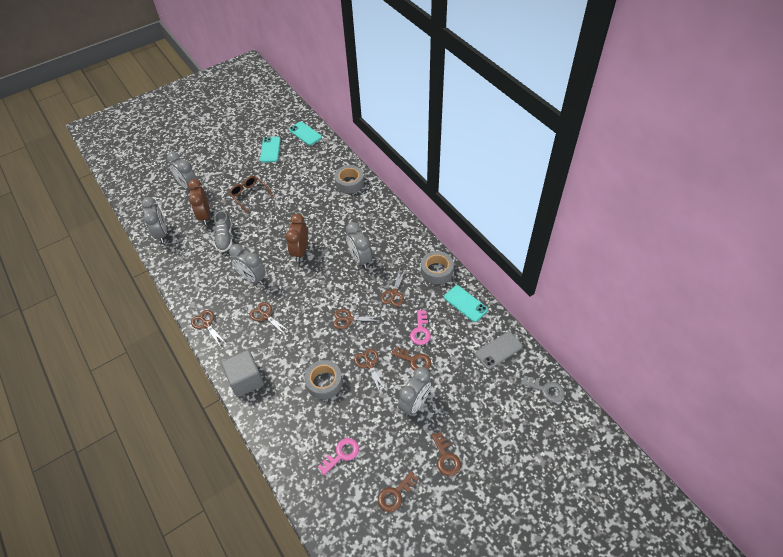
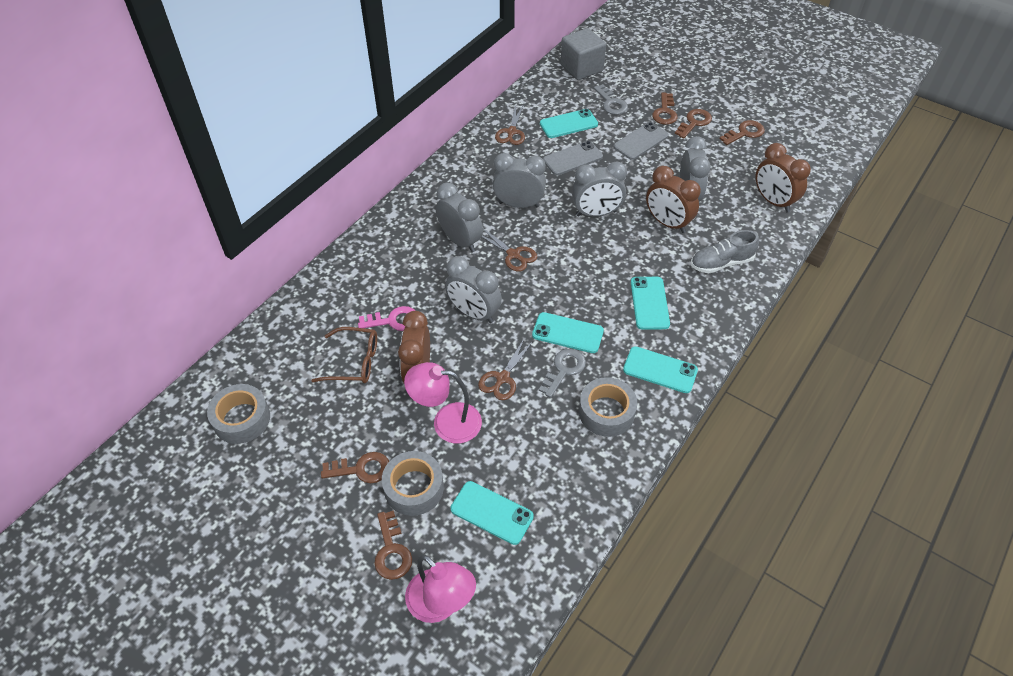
brown clock: [188,179,210,225] [286,214,308,262] = 2 -> [398,311,430,383] [646,166,701,233] [756,143,811,212] = 3
brown key: [378,471,418,512] [391,347,431,371] [432,432,461,476] = 3 -> [321,452,389,483] [374,510,412,580] [652,92,678,125] [675,109,712,138] [720,120,765,145] = 5
brown scissors: [191,310,225,347] [250,302,290,336] [333,309,383,329] [354,349,387,395] [381,269,406,307] = 5 -> [478,339,533,400] [482,229,537,272] [495,104,525,145] = 3
grey key: [521,376,564,402] = 1 -> [539,349,586,398] [594,84,628,115] = 2
grey phone: [475,332,523,369] = 1 -> [543,141,603,175] [614,122,669,160] = 2
pink key: [318,438,359,475] [410,310,431,345] = 2 -> [358,306,415,331] = 1
pink lamp: none = 0 -> [404,362,482,444] [405,555,476,623] = 2
turquoise phone: [260,137,281,162] [289,122,322,145] [444,285,488,322] = 3 -> [451,481,534,545] [532,312,604,353] [540,109,598,138] [623,346,698,393] [631,277,670,330] = 5

